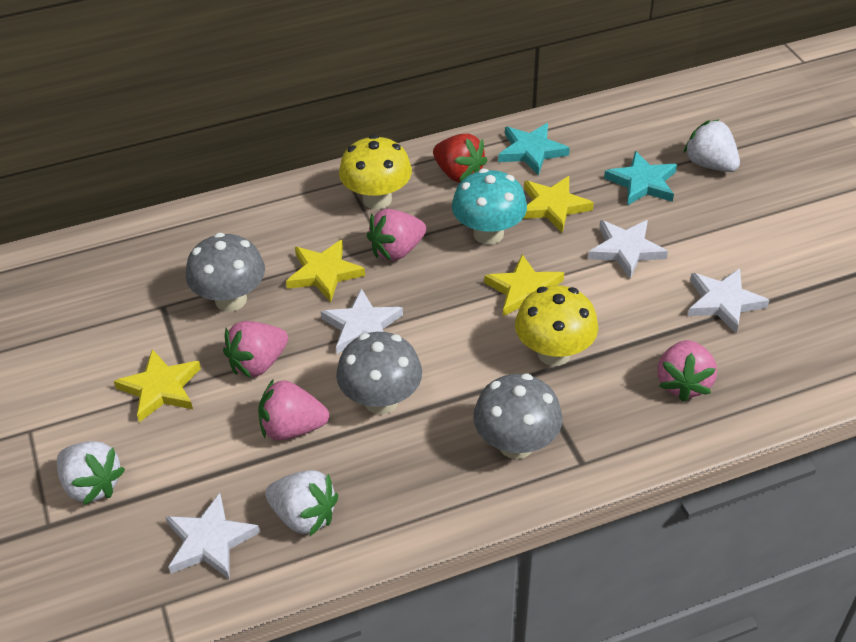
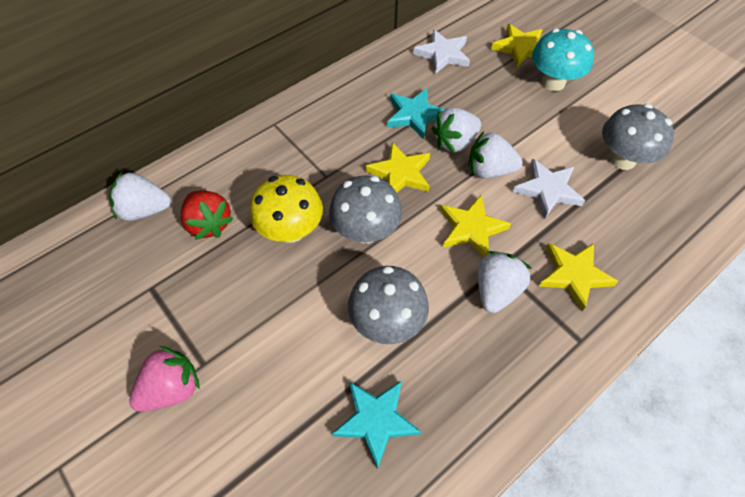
pink strawberry: [223,321,288,378] [258,379,329,440] [367,209,426,261] [657,340,717,402] = 4 -> [130,346,200,412] = 1
white star: [166,493,260,580] [321,288,403,354] [588,220,668,279] [688,268,770,334] = 4 -> [413,29,470,74] [513,158,585,219] = 2
white strawberry: [57,441,125,505] [265,470,338,536] [683,119,740,172] = 3 -> [109,172,171,221] [432,107,481,153] [469,131,523,179] [478,251,532,313] = 4
yellow mushroom: [339,135,412,209] [515,285,598,366] = 2 -> [250,175,323,243] = 1

